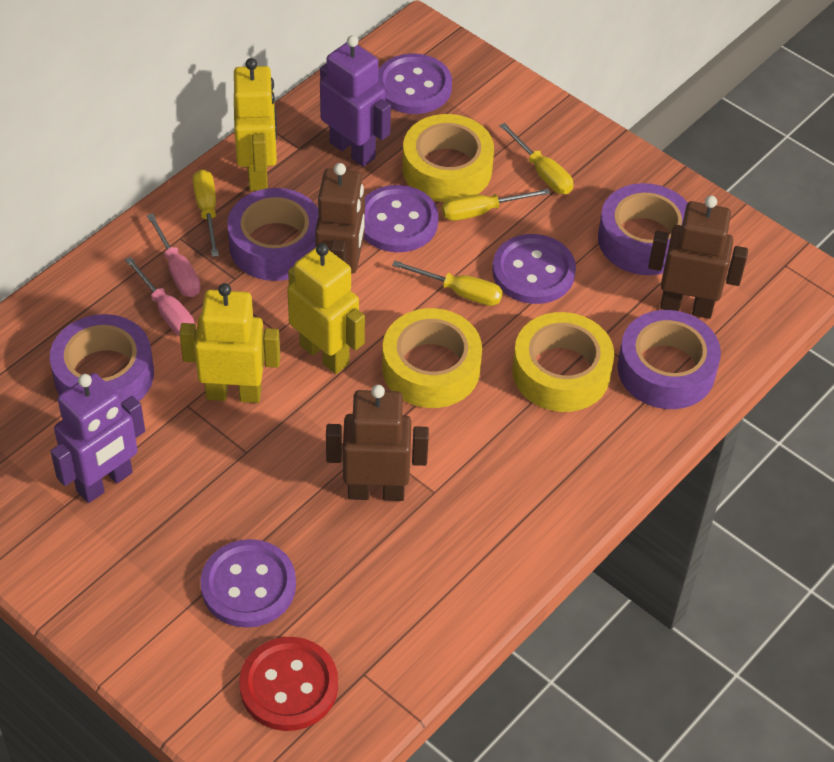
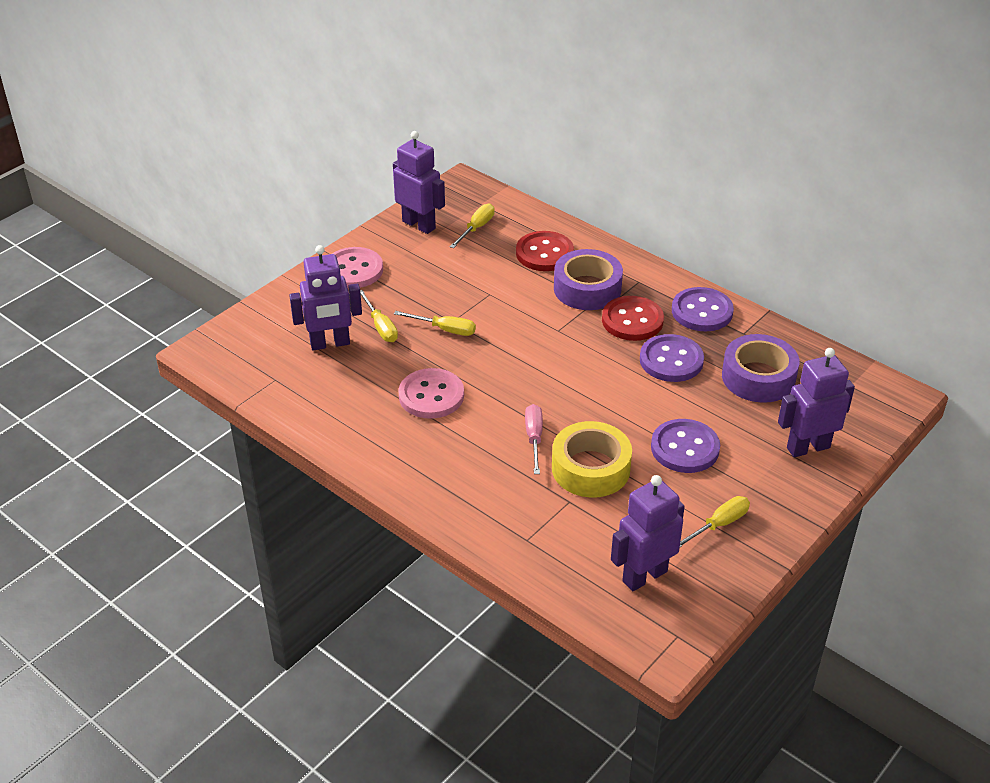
brown robot: [315,163,365,274] [326,385,429,501] [648,195,748,319] = 3 -> none = 0
pink button: none = 0 -> [332,247,383,288] [398,368,464,419] = 2
pink screwdriver: [125,257,195,336] [147,213,201,297] = 2 -> [525,404,543,474] = 1
purple button: [200,539,296,628] [364,185,439,252] [377,53,452,114] [492,234,576,304] = 4 -> [640,334,704,382] [651,419,720,473] [672,287,734,331] = 3
purple robot: [50,373,145,503] [320,35,391,167] = 2 -> [289,245,362,351] [393,131,445,234] [611,475,685,591] [778,348,855,457] = 4
purple tape: [50,314,154,406] [227,188,318,281] [598,183,688,275] [617,310,721,409] = 4 -> [554,249,623,310] [722,334,800,403] = 2
red button: [239,637,338,731] = 1 -> [516,231,574,271] [602,296,664,341] = 2
yellow robot: [179,283,280,403] [234,58,277,191] [287,243,365,374] = 3 -> none = 0
yellow tape: [382,308,482,408] [402,114,494,202] [512,312,614,412] = 3 -> [552,421,632,498] = 1

